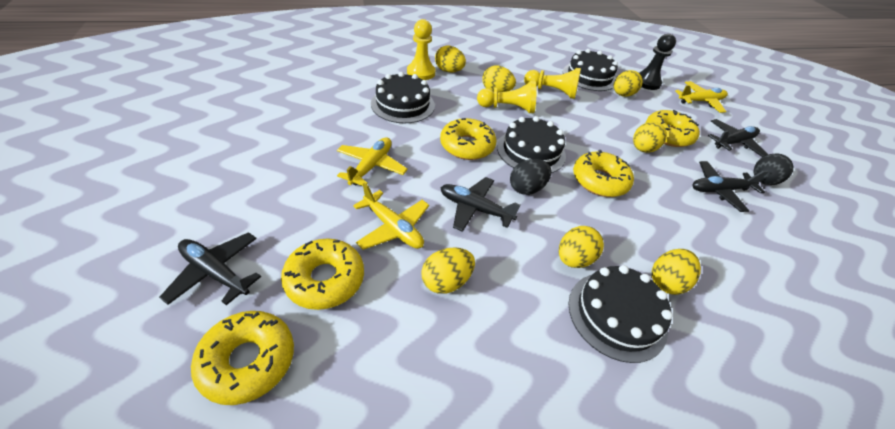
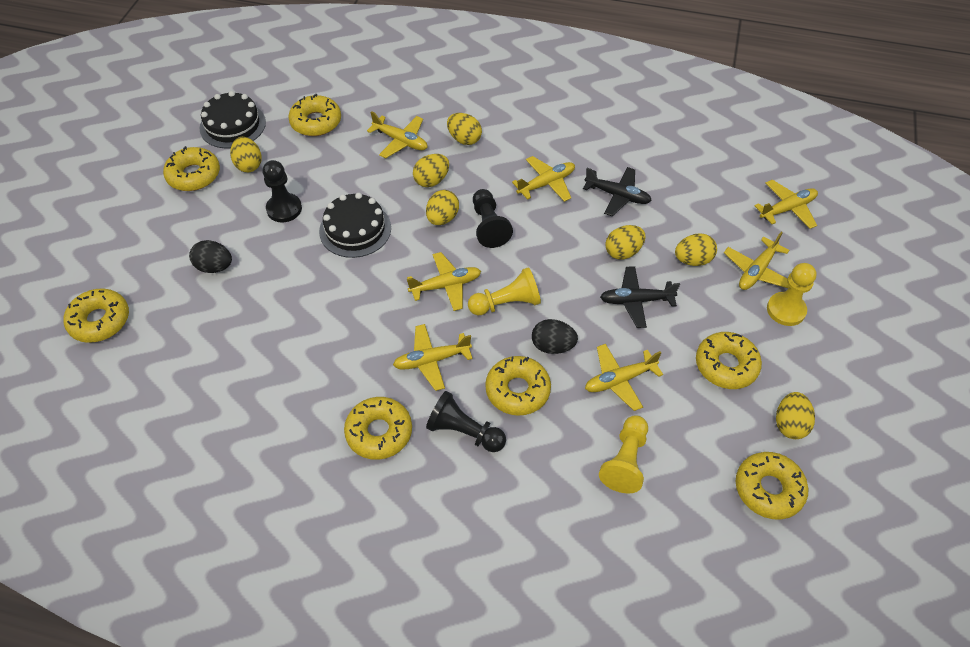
black cake: [371,72,435,123] [497,116,566,173] [563,49,618,91] [568,265,673,363] = 4 -> [200,91,266,149] [319,193,391,258] = 2
black pawn: [639,34,676,90] = 1 -> [263,160,302,223] [426,391,506,452] [473,189,513,248] = 3
black plane: [159,232,261,305] [440,177,520,232] [692,161,768,212] [708,119,768,157] = 4 -> [583,167,652,216] [600,266,680,328] = 2
yellow donut: [191,311,294,405] [281,238,364,310] [440,118,497,160] [573,150,634,197] [646,110,700,147] = 5 -> [64,288,129,343] [163,146,220,191] [288,94,341,136] [344,397,412,460] [485,356,551,416] [696,332,762,389] [736,452,808,519] = 7
yellow plane: [337,137,408,186] [353,183,429,250] [675,81,728,113] = 3 -> [367,111,428,158] [393,324,473,391] [407,252,481,311] [512,156,575,202] [585,344,663,411] [724,231,789,290] [755,180,818,229] = 7

